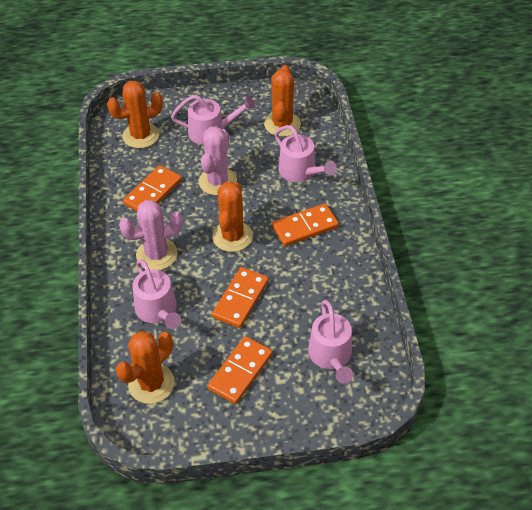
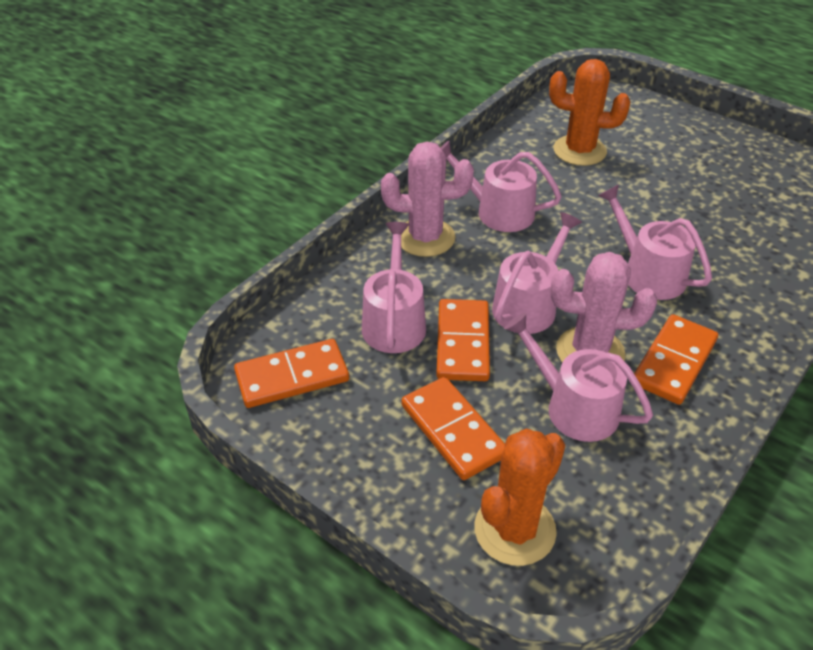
orange cactus: [107,81,163,148] [116,331,175,404] [212,181,253,252] [264,65,301,137] = 4 -> [474,429,565,566] [549,59,630,166] = 2
pink watering can: [132,259,181,329] [171,95,255,145] [275,125,337,182] [308,300,353,384] = 4 -> [362,222,426,353] [440,141,562,232] [492,212,582,334] [504,313,653,442] [598,184,712,300] = 5

